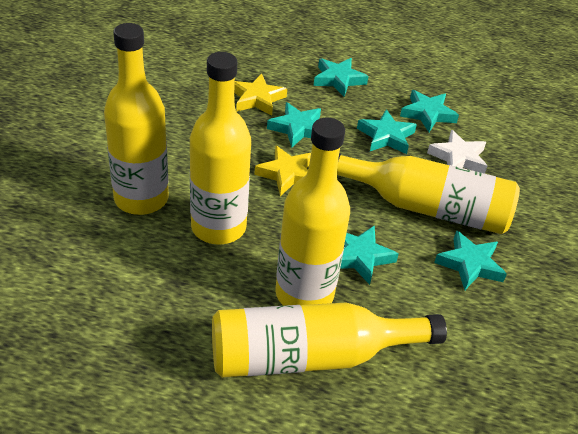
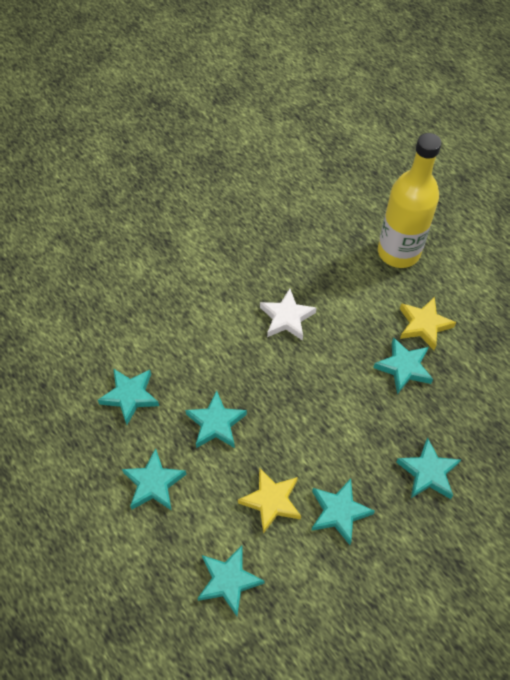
turquoise star: [267,102,321,148] [313,58,369,97] [340,225,399,285] [357,109,417,154] [400,90,459,132] [434,230,507,290] = 6 -> [98,368,159,425] [122,448,187,510] [185,390,247,448] [197,546,265,616] [311,479,375,545] [373,337,433,394] [396,438,461,499] = 7
yellow bottle: [104,23,169,215] [190,52,251,244] [212,303,447,378] [275,117,350,306] [337,153,520,234] = 5 -> [378,133,441,268] = 1

